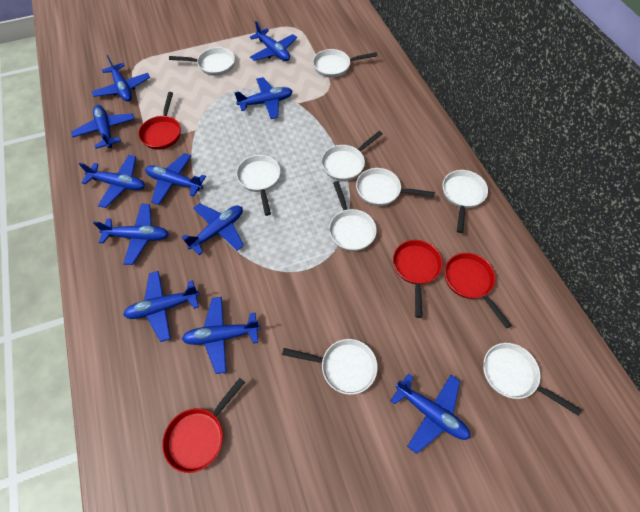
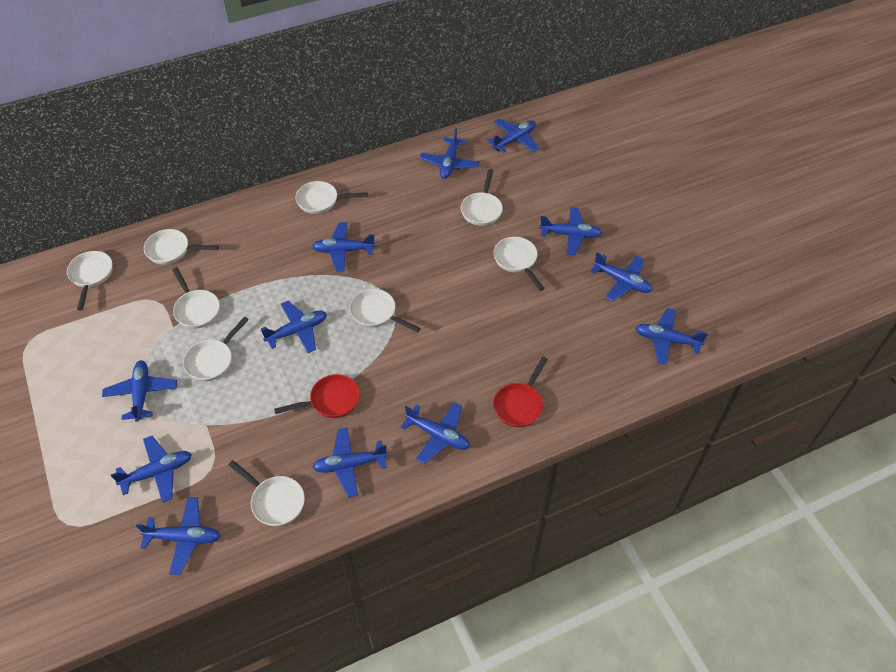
blue plane: [71,105,134,149] [79,155,145,208] [91,55,150,102] [93,204,169,265] [123,271,200,342] [145,153,206,205] [182,203,244,255] [182,297,260,374] [234,77,293,119] [250,21,297,61] [390,373,470,454] = 11 -> [102,360,177,422] [111,436,192,503] [136,497,220,575] [261,301,327,353] [312,222,375,272] [312,428,388,497] [401,402,470,464] [420,128,479,179] [487,119,539,153] [539,207,602,255] [590,252,653,302] [635,308,708,365] = 12
red pan: [138,92,181,150] [162,378,245,473] [393,240,443,318] [445,253,512,328] = 4 -> [274,374,360,418] [493,357,548,427] = 2

